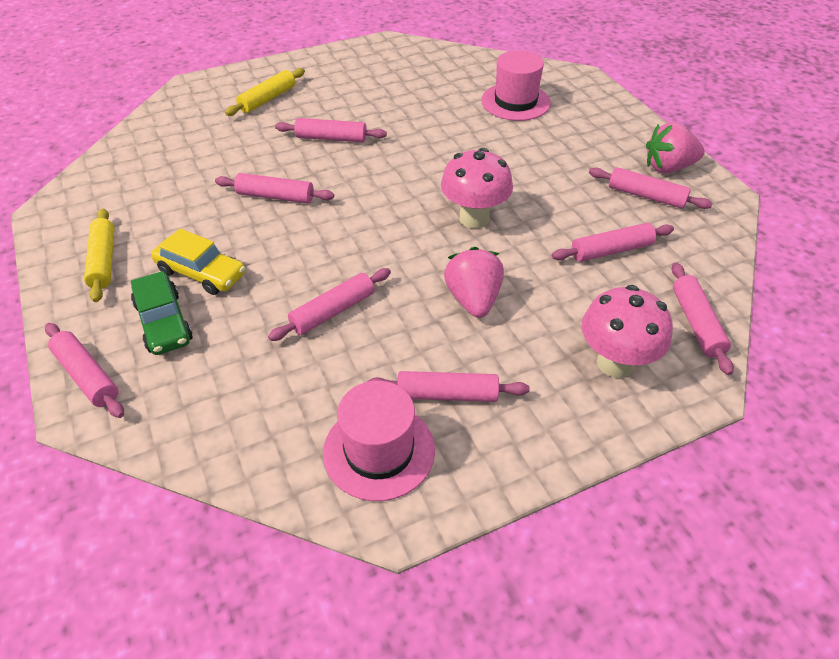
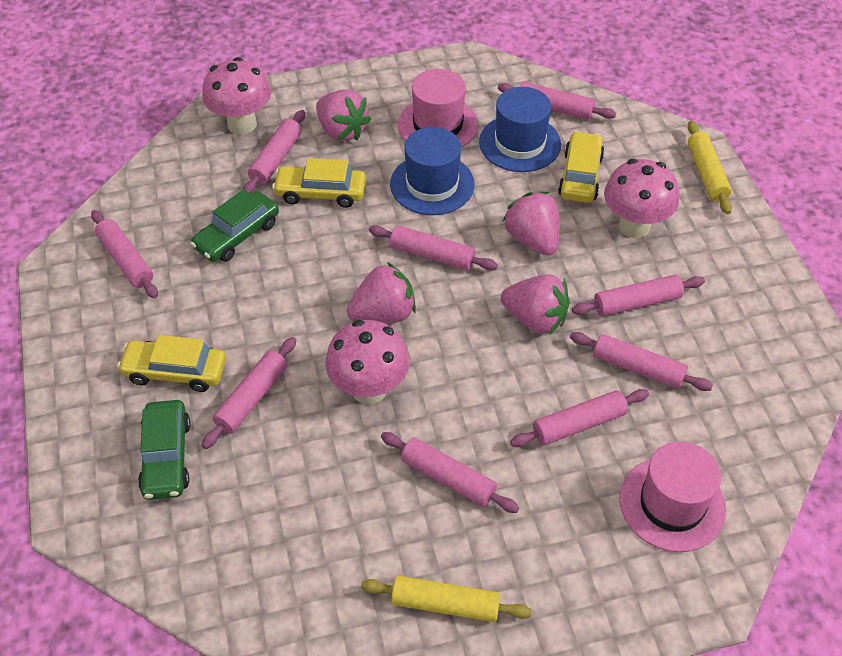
blue hat: none = 0 -> [390,127,475,215] [479,87,561,172] = 2
green car: [131,271,193,355] = 1 -> [138,400,191,500] [190,189,279,262] = 2
pink mushroom: [441,148,513,229] [582,285,673,378] = 2 -> [202,57,271,134] [325,319,409,405] [604,159,679,238] = 3
pink rolling pin: [45,323,124,418] [215,173,334,203] [268,268,391,341] [275,118,387,142] [367,371,529,402] [552,223,674,262] [589,167,713,209] [672,263,734,375] = 8 -> [91,210,158,298] [202,337,296,449] [243,110,305,194] [369,225,498,270] [381,432,519,513] [498,82,616,120] [510,389,649,447] [570,332,713,391] [572,275,705,316] = 9
pink strawberry: [444,247,504,318] [646,122,705,173] = 2 -> [316,90,371,141] [347,262,416,323] [501,275,570,335] [502,192,560,256] = 4
yellow car: [151,228,245,295] = 1 -> [117,335,226,392] [272,158,366,208] [558,131,604,203] = 3

